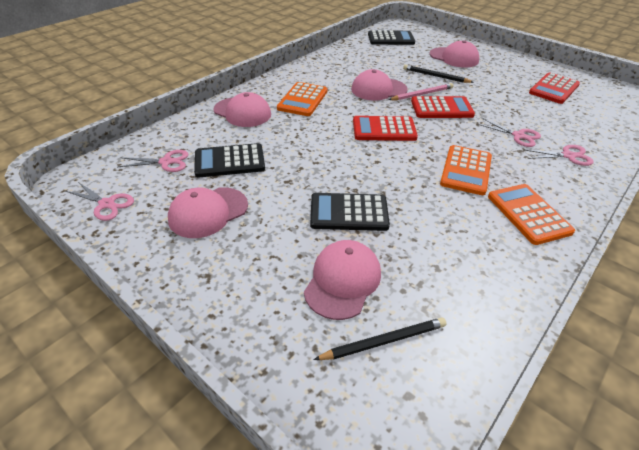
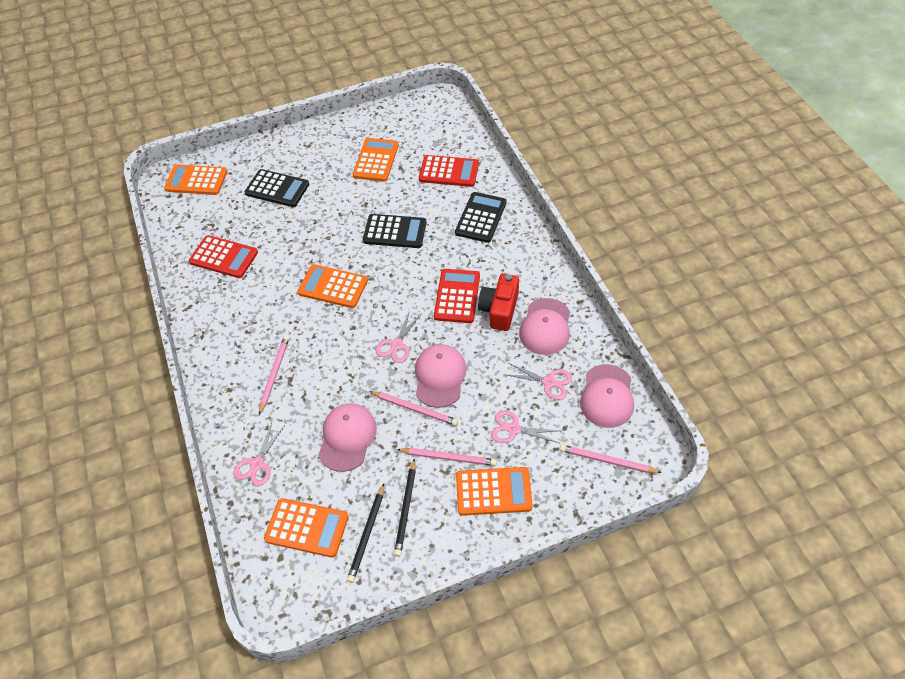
orange calculator: [277,82,328,116] [440,145,492,195] [488,184,575,245] = 3 -> [164,164,227,195] [264,498,349,558] [298,264,368,308] [353,138,399,182] [456,467,533,516] = 5
pink cap: [168,187,248,238] [213,92,271,127] [304,240,381,320] [351,69,408,100] [430,40,479,68] = 5 -> [318,403,377,472] [415,344,467,408] [519,298,570,355] [580,364,634,428] = 4
pink pencil: [388,83,453,100] = 1 -> [259,335,289,415] [369,391,458,426] [397,448,497,466] [560,445,662,473] = 4
red camera: none = 0 -> [478,274,519,331] = 1

